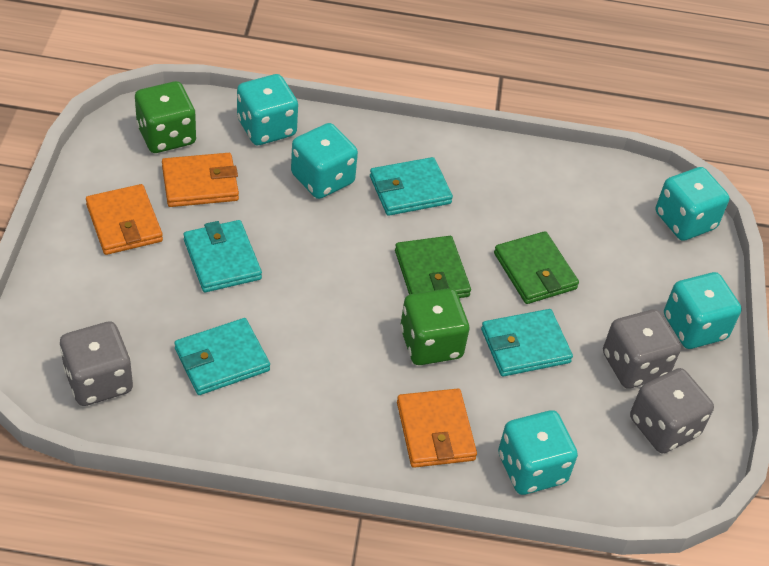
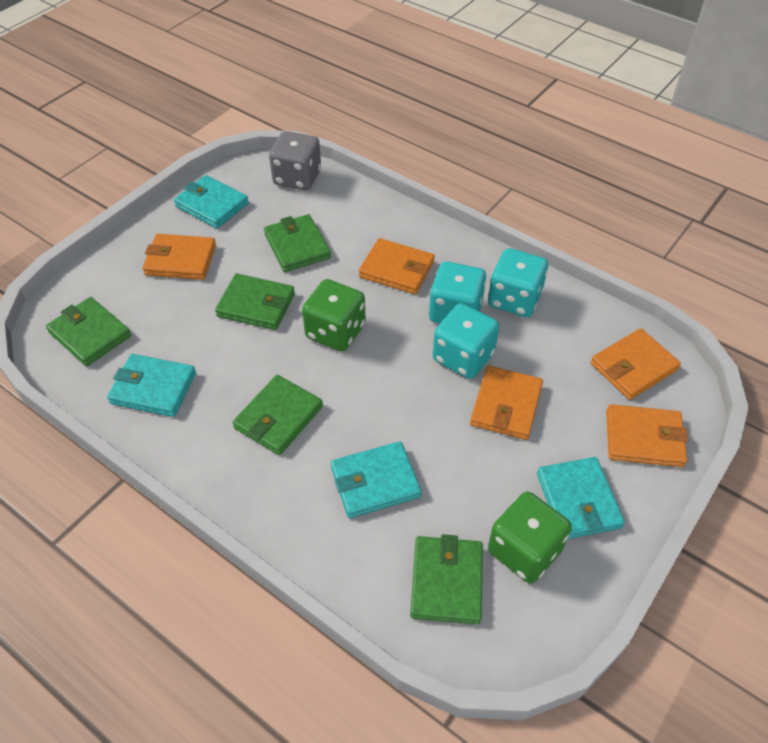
green wallet: [395,236,471,298] [494,231,579,304] = 2 -> [46,297,131,366] [215,274,295,330] [232,375,323,455] [264,214,331,272] [410,534,483,624] = 5
grey dice: [60,321,133,406] [603,309,681,388] [630,368,714,453] = 3 -> [269,131,321,190] = 1
orange wallet: [86,184,163,255] [162,153,239,207] [397,388,477,468] = 3 -> [142,234,216,280] [359,238,435,294] [470,366,543,440] [591,328,681,400] [606,404,688,467] = 5
turquoise dice: [237,74,298,145] [291,123,358,199] [498,410,578,495] [656,167,729,241] [664,272,742,349] = 5 -> [429,261,486,324] [433,303,499,379] [488,248,548,317] = 3

